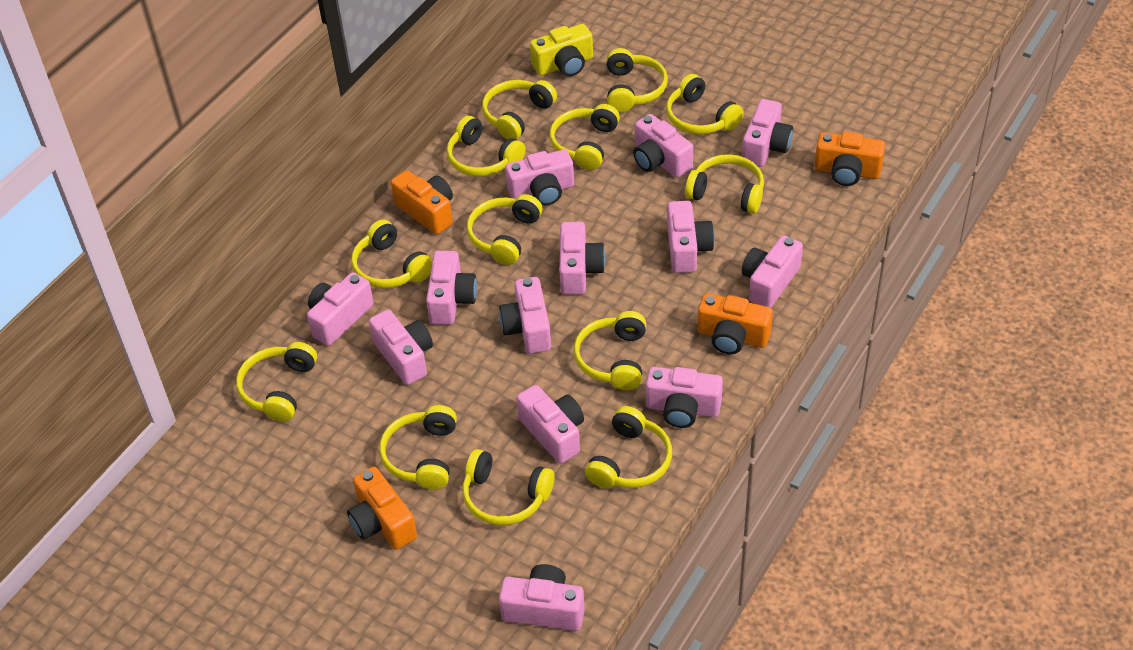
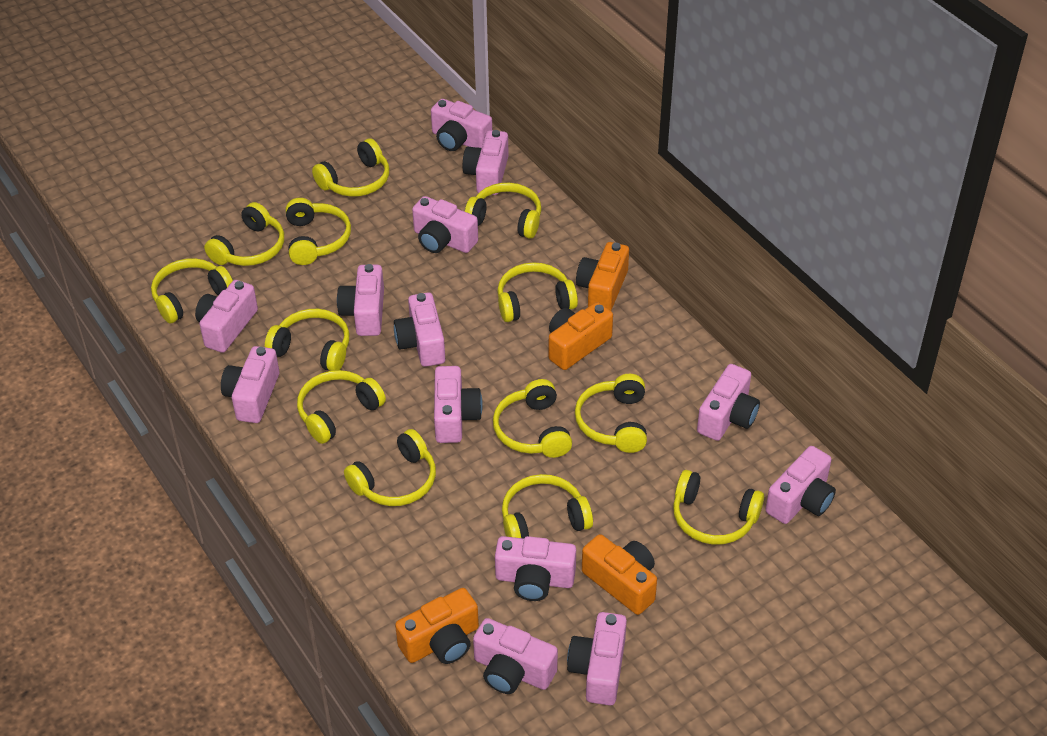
yellow camera: [530,24,593,76] = 1 -> none = 0

